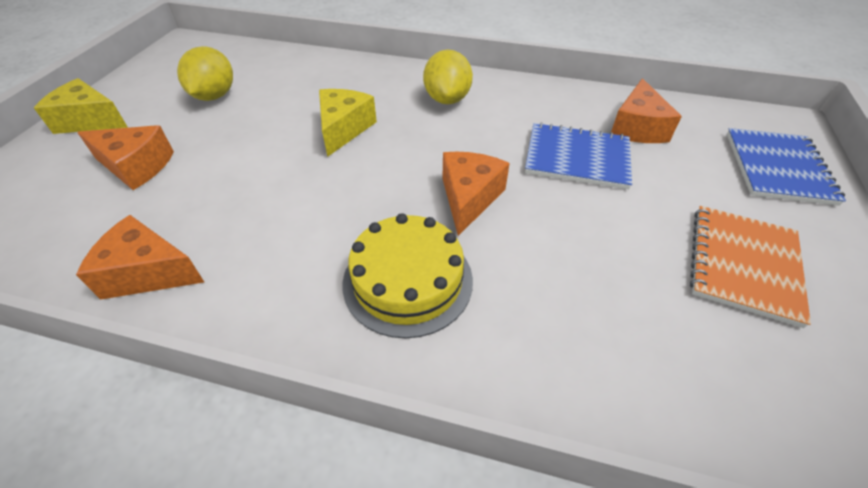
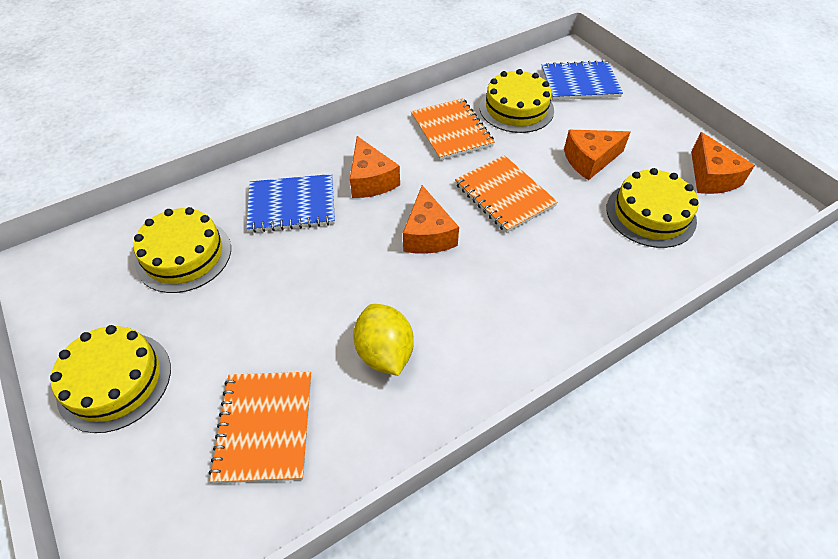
orange notebook: [690,206,811,328] = 1 -> [209,372,311,484] [411,98,495,160] [455,155,558,233] = 3
yellow cake: [342,213,473,338] = 1 -> [50,325,171,433] [133,207,231,293] [479,69,554,133] [606,168,699,248] = 4
yellow cheese: [34,78,128,134] [319,89,377,156] = 2 -> none = 0
yellow lemon: [177,46,233,101] [423,50,473,104] = 2 -> [353,304,414,376] = 1

